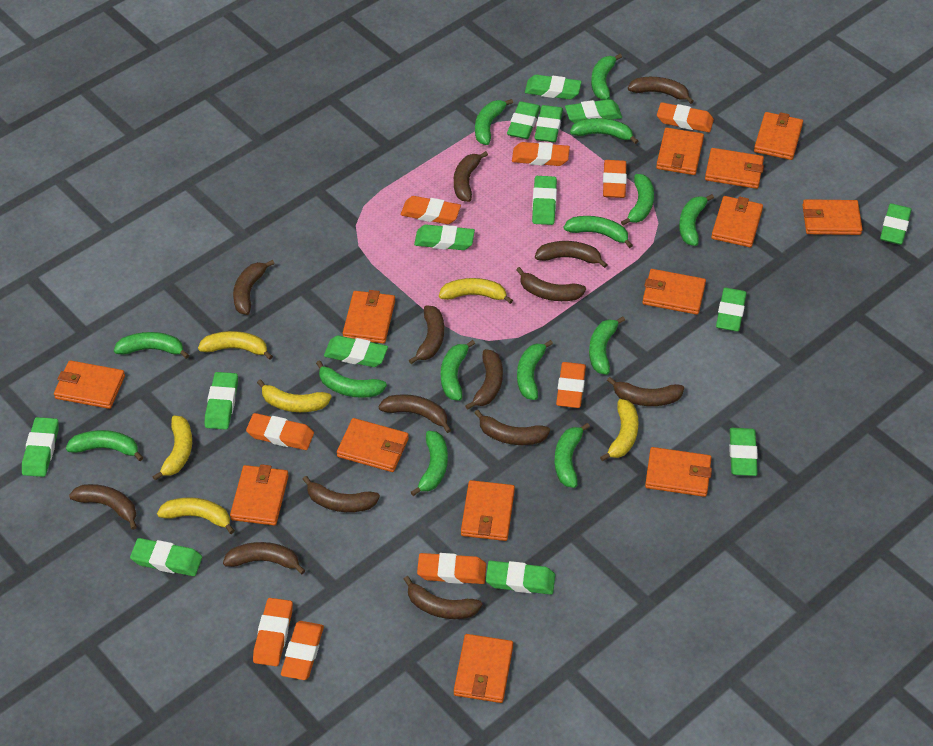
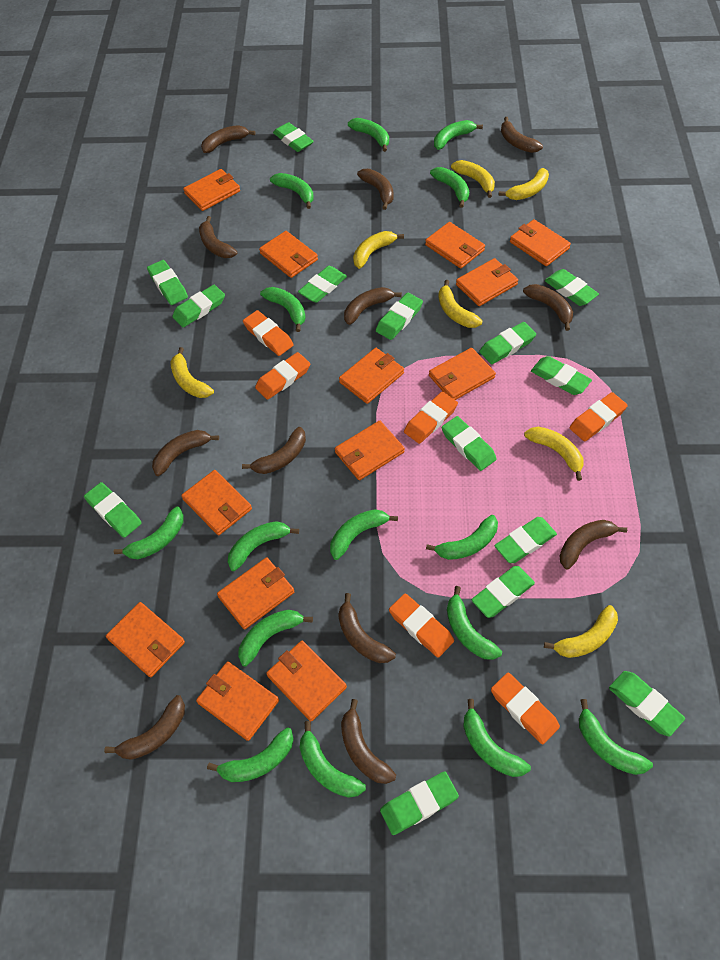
brown banana: [69,484,137,530] [223,542,306,574] [233,260,275,315] [303,476,380,512] [378,394,451,433] [404,576,482,619] [409,305,444,364] [454,151,488,202] [465,349,503,410] [474,410,550,445] [516,267,586,301] [535,241,608,268] [607,377,684,406] [628,77,694,104] = 14 -> [104,695,185,760] [152,430,219,476] [199,216,237,258] [201,125,255,153] [242,427,306,474] [338,593,396,663] [341,699,396,784] [344,287,402,325] [357,169,394,210] [501,117,543,153] [523,284,573,331] [560,520,627,569] = 12
green banana: [66,430,144,461] [114,332,189,359] [316,360,387,398] [411,431,448,496] [441,340,475,401] [475,99,513,145] [517,340,553,400] [554,423,590,488] [564,216,633,248] [570,118,638,144] [589,316,625,375] [591,54,622,100] [621,174,654,226] [679,194,714,246] = 14 -> [114,506,183,559] [207,727,294,782] [228,521,299,571] [238,610,313,666] [260,287,306,332] [270,173,314,209] [300,721,366,798] [330,509,398,560] [348,118,389,152] [426,515,498,560] [430,167,469,208] [434,120,483,150] [447,586,502,660] [463,699,531,777] [579,699,653,775] = 15
orange eraser: [246,413,314,450] [253,598,293,666] [281,621,324,680] [401,196,461,224] [417,553,486,584] [512,142,570,166] [556,362,586,408] [603,160,627,198] [657,102,714,132] = 9 -> [243,310,294,356] [255,352,310,400] [389,593,454,658] [404,392,458,444] [491,673,560,744] [569,392,628,441] = 6
yellow banana: [152,416,192,481] [157,497,235,534] [198,331,273,360] [257,379,331,412] [439,278,513,304] [600,399,639,461] = 6 -> [170,347,214,398] [353,231,404,269] [438,280,482,328] [451,160,495,198] [499,168,549,200] [524,427,584,481] [544,605,618,658] = 7

